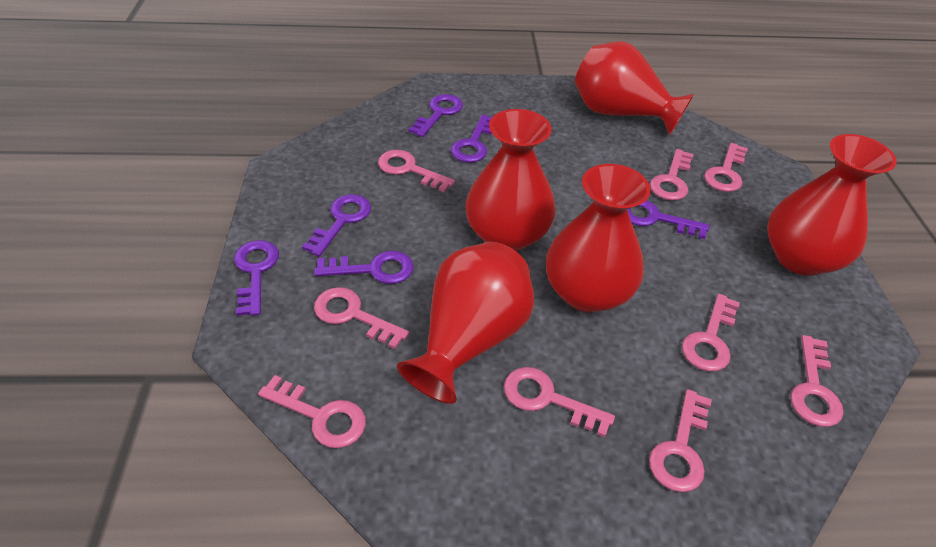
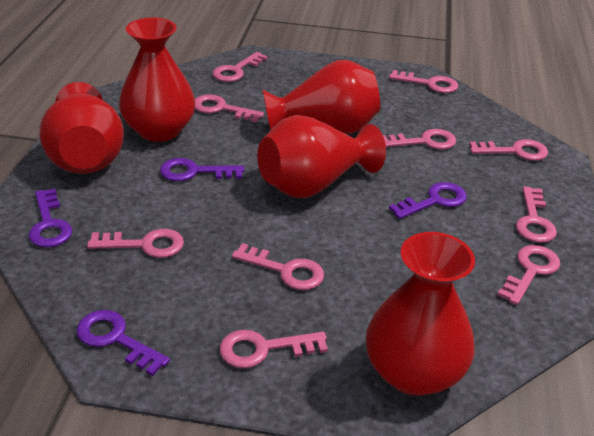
pink key: [258,375,366,448] [314,287,409,349] [378,150,455,192] [504,367,615,437] [649,389,712,492] [650,149,694,200] [682,294,740,371] [704,143,748,192] [791,335,843,427] = 9 -> [87,229,184,258] [195,94,264,123] [212,52,268,82] [220,330,328,368] [232,243,324,290] [383,129,456,149] [389,70,458,93] [469,139,548,161] [497,245,560,305] [516,186,557,243] = 10
purple key: [234,240,279,316] [302,194,371,256] [314,251,414,284] [408,94,463,137] [451,114,492,163] [627,200,709,239] = 6 -> [28,189,72,248] [76,310,170,376] [160,158,244,181] [389,182,467,219] = 4

